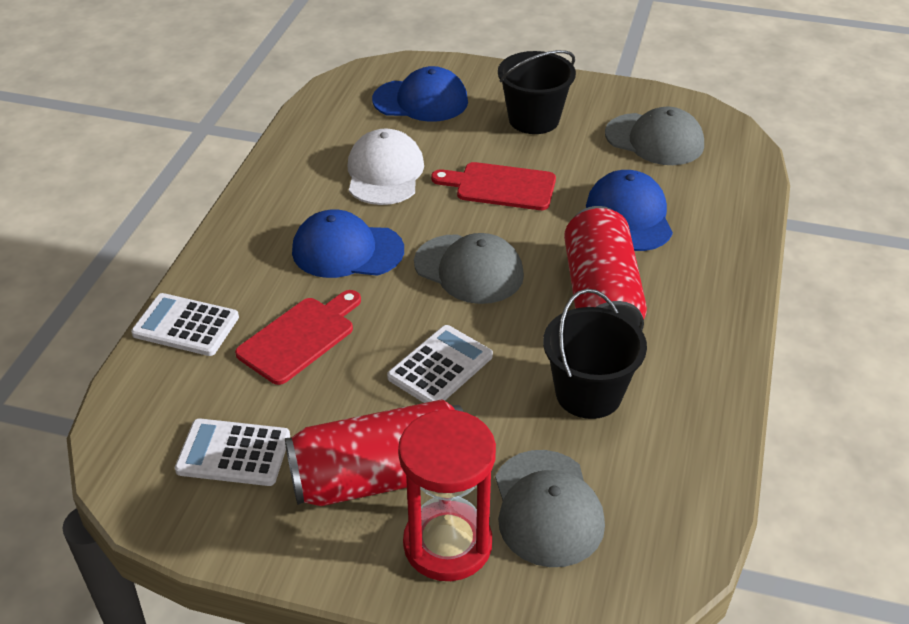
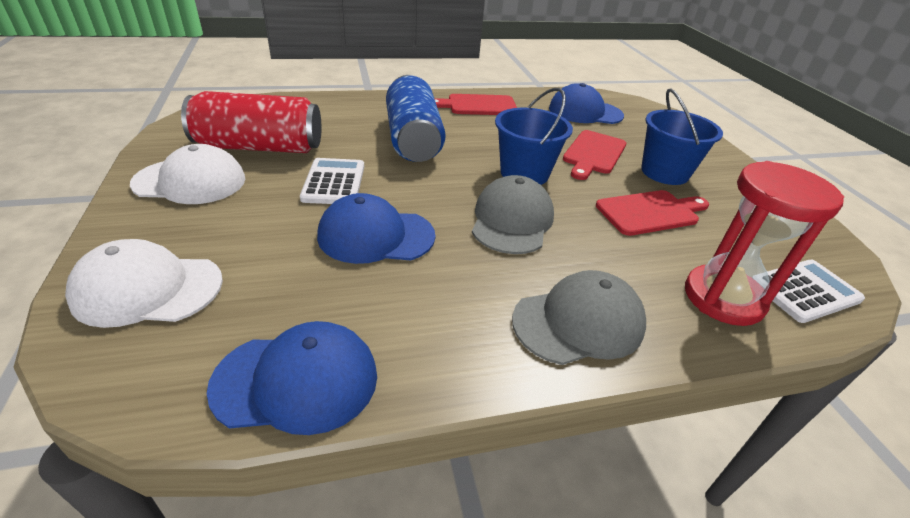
black bucket: [498,50,576,134] [543,289,647,419] = 2 -> none = 0
blue bucket: none = 0 -> [495,88,573,185] [641,89,723,185] = 2
blue can: none = 0 -> [386,75,446,162] = 1
grey cap: [414,233,524,304] [495,450,605,567] [605,107,704,165] = 3 -> [472,175,554,254] [512,270,646,365] = 2
red can: [285,399,464,506] [564,206,647,330] = 2 -> [181,91,321,153] = 1
red cutting board: [235,290,361,385] [431,162,556,210] = 2 -> [434,94,517,115] [563,130,626,180] [596,190,709,236] = 3
white calculator: [131,293,239,356] [175,418,290,486] [387,325,493,403] = 3 -> [300,158,364,204] [767,260,865,323] = 2
white cap: [348,128,424,205] = 1 -> [65,239,223,328] [130,144,245,204] = 2

